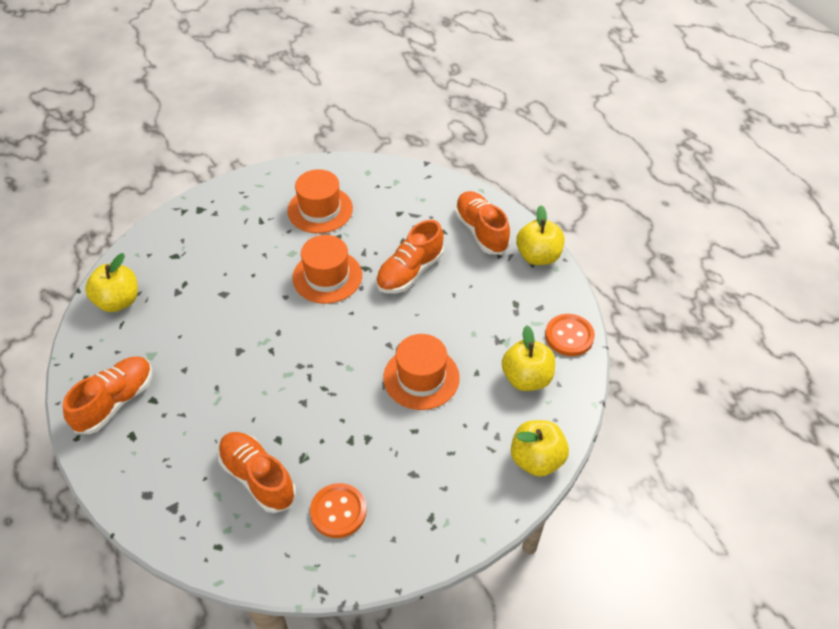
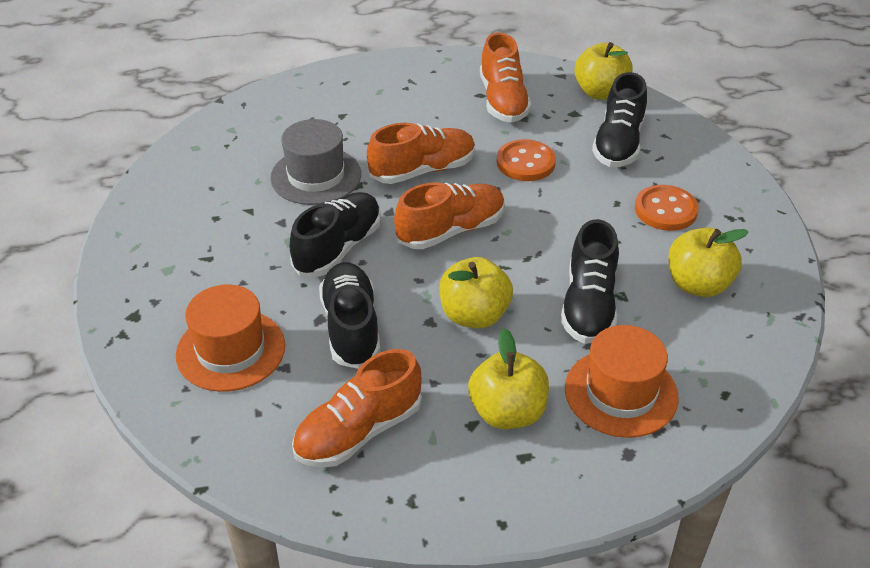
black shoe: none = 0 -> [290,192,381,277] [319,262,381,369] [561,219,619,344] [592,72,647,167] = 4
grey hat: none = 0 -> [270,119,361,205] = 1
orange hat: [287,169,353,233] [292,235,362,304] [383,334,460,410] = 3 -> [176,284,285,392] [565,325,679,438] = 2

